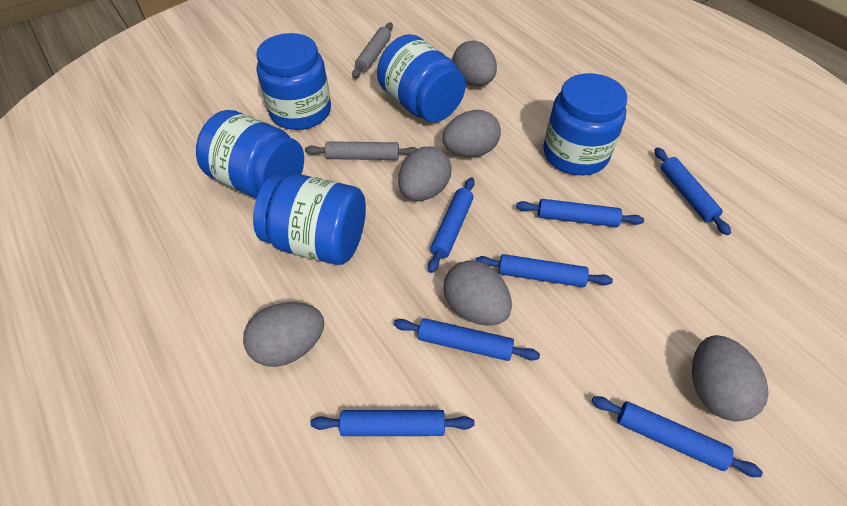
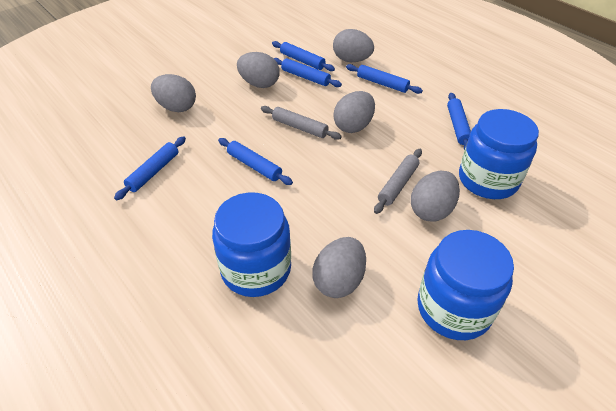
blue jar: [196,110,304,198] [253,174,366,265] [256,33,331,130] [377,34,466,122] [543,73,627,175] = 5 -> [212,193,291,297] [417,230,514,340] [459,109,539,199] = 3
blue rolling pin: [310,410,474,436] [394,318,540,361] [428,177,475,273] [475,254,613,287] [516,199,644,227] [592,396,763,477] [655,147,731,235] = 7 -> [114,136,186,200] [218,138,293,185] [272,41,335,71] [274,58,342,87] [346,64,423,94] [447,93,471,150] = 6

